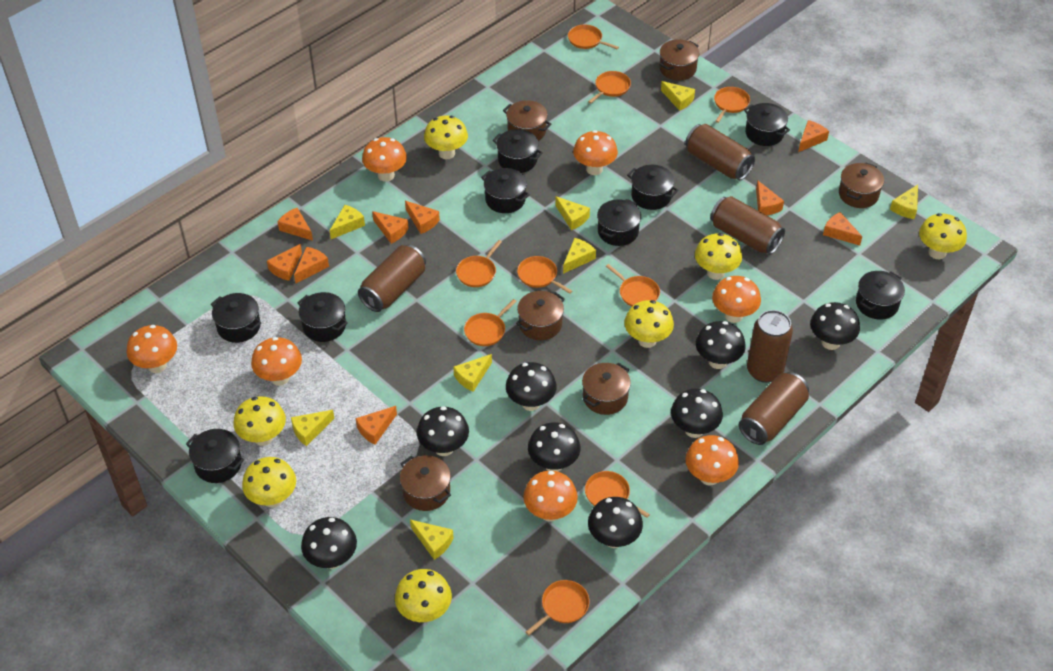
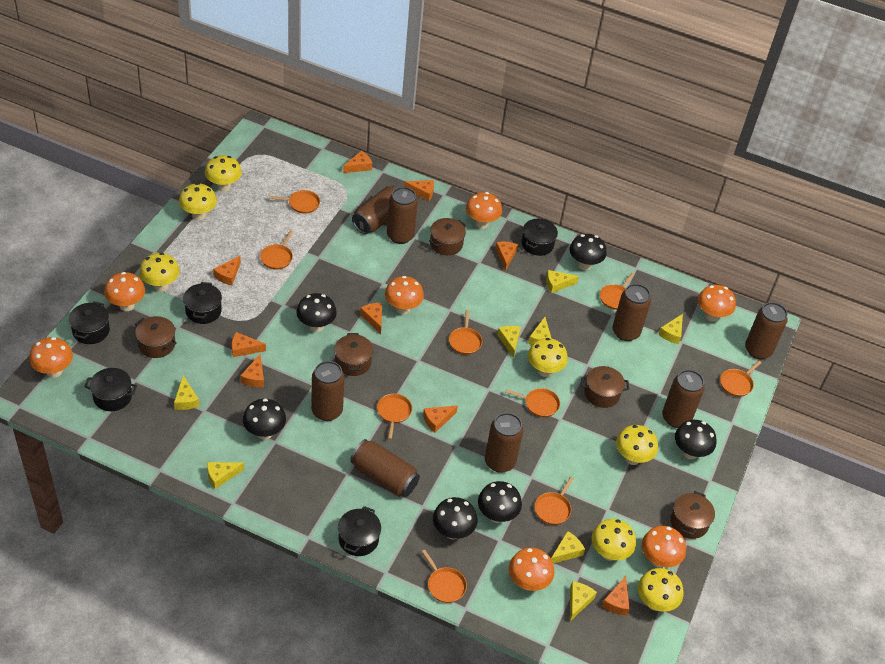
black mushroom: [301,517,357,569] [417,406,469,456] [506,362,557,411] [528,422,581,472] [588,497,643,548] [671,389,723,438] [696,321,746,369] [810,302,860,350] = 8 -> [243,398,286,440] [296,293,337,332] [433,497,477,540] [478,481,522,523] [570,234,606,270] [675,420,717,459] = 6
black pot: [186,429,244,483] [211,293,261,343] [297,292,348,342] [481,168,530,213] [492,129,543,173] [597,199,641,246] [627,165,678,210] [744,103,790,146] [856,271,905,320] = 9 -> [69,301,110,344] [84,368,137,411] [183,282,222,324] [338,506,381,556] [521,219,558,256] = 5
brown can: [358,244,426,312] [685,124,755,180] [710,196,785,254] [739,372,809,445] [747,310,793,383] = 5 -> [311,361,345,421] [350,439,420,497] [352,186,397,234] [387,187,418,244] [485,413,523,473] [612,284,651,341] [662,370,705,428] [745,302,788,359] = 8
brown pot: [400,455,451,511] [503,100,551,141] [516,291,565,340] [582,362,631,415] [659,39,699,80] [839,163,884,208] = 6 -> [135,316,177,358] [334,333,373,376] [429,218,466,255] [581,366,629,408] [670,491,715,539] = 5

